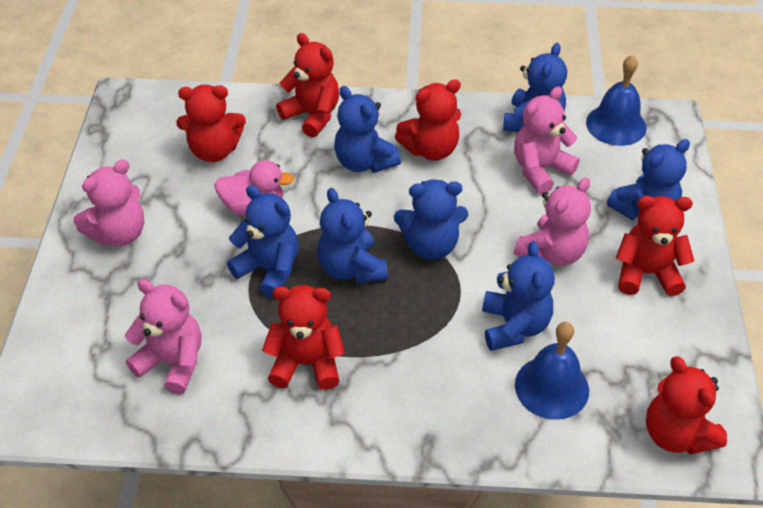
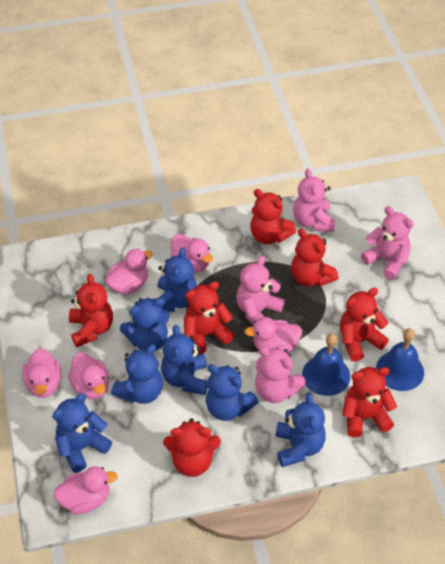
pink duck: [214,160,294,216] = 1 -> [23,348,61,398] [54,466,118,514] [68,353,109,399] [105,249,153,294] [171,234,213,272] [245,317,302,353] = 6
red teddy bear: [177,85,246,162] [262,285,345,390] [276,33,339,138] [395,79,461,161] [616,196,694,296] [646,356,727,455] = 6 -> [69,274,113,347] [163,418,221,477] [184,281,234,355] [250,189,296,244] [291,229,339,287] [340,287,389,362] [342,367,397,438] = 7

